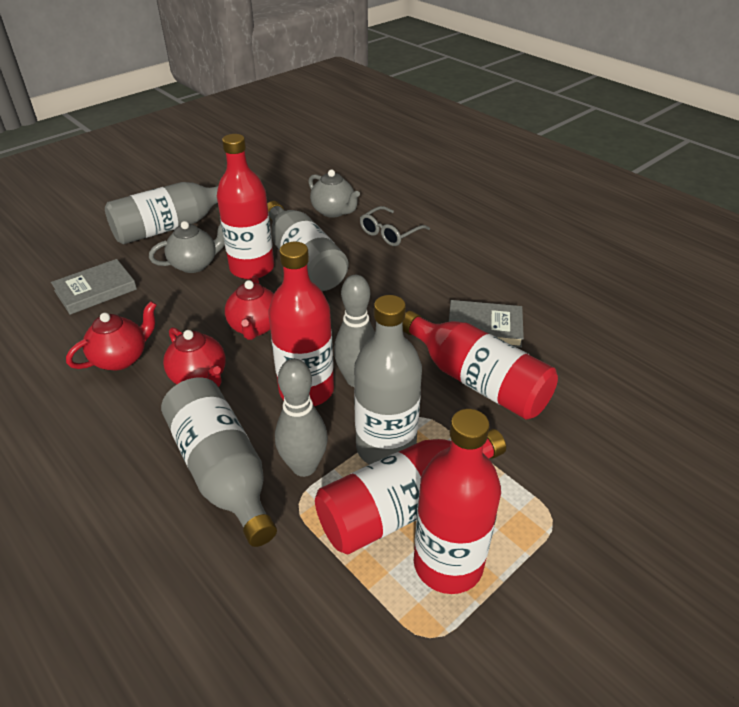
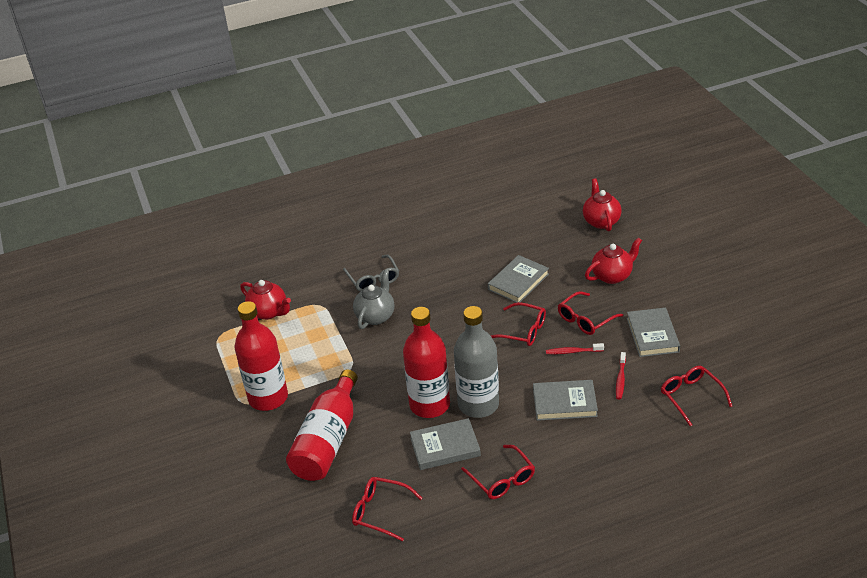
grey book: [51,259,137,315] [449,300,524,348] = 2 -> [410,418,481,470] [488,255,549,303] [533,380,598,421] [627,307,680,357] = 4
grey bottle: [105,182,218,244] [161,377,277,547] [267,201,349,291] [354,295,422,465] = 4 -> [454,306,499,418] = 1
grey bowling pin: [275,359,328,477] [334,275,375,387] = 2 -> none = 0
grey teapot: [149,221,225,273] [308,170,360,218] = 2 -> [353,270,395,329] = 1
red bottle: [217,134,274,280] [268,242,334,406] [315,429,506,555] [403,311,558,419] [414,409,501,594] = 5 -> [235,301,288,411] [286,369,358,481] [403,307,450,418] = 3
red glasses: none = 0 -> [352,477,422,541] [461,445,535,499] [491,302,546,346] [558,291,623,335] [661,366,732,426] = 5
red toothbrush: none = 0 -> [546,343,604,354] [616,352,626,400] = 2

